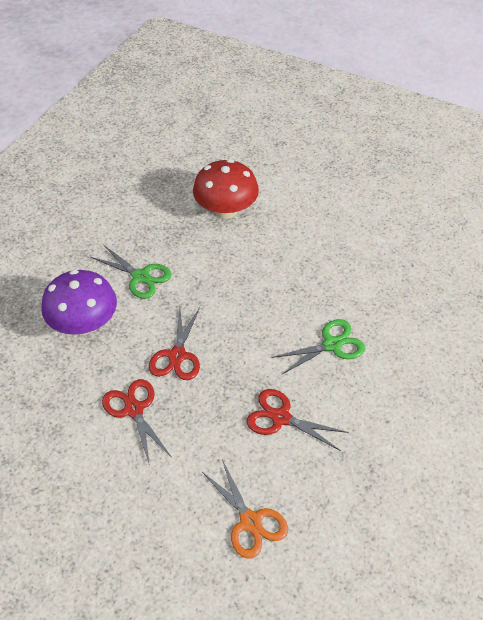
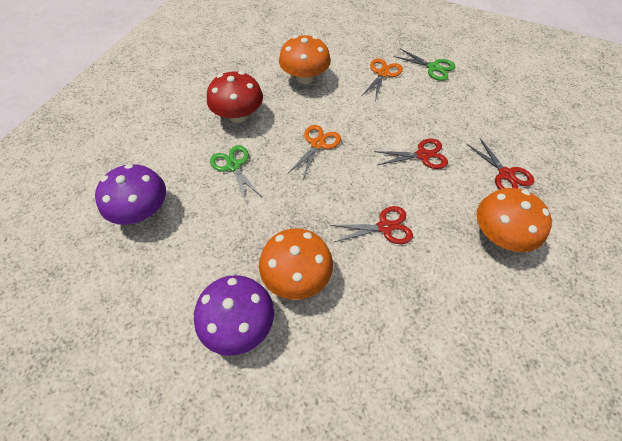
orange mushroom: none = 0 -> [259,228,333,300] [279,35,331,84] [477,188,552,252] = 3
orange scissors: [201,460,288,559] = 1 -> [287,125,341,179] [362,58,403,101] = 2
purple mushroom: [41,270,117,335] = 1 -> [95,164,166,225] [194,275,274,356] = 2

